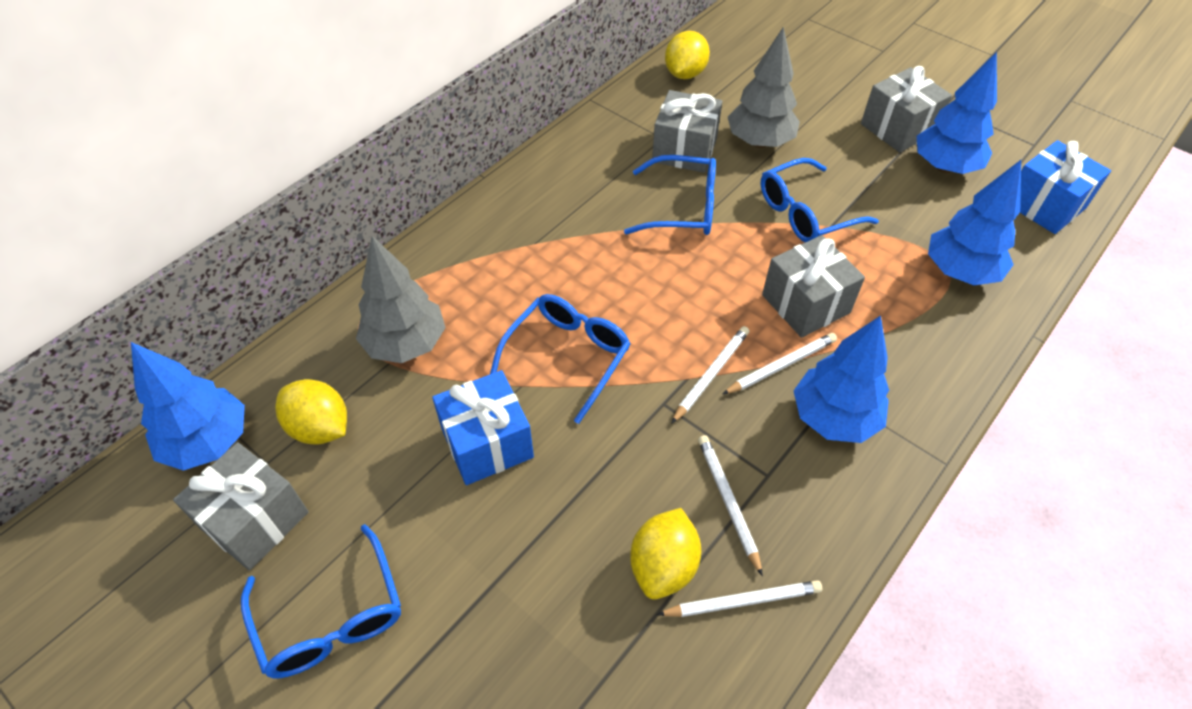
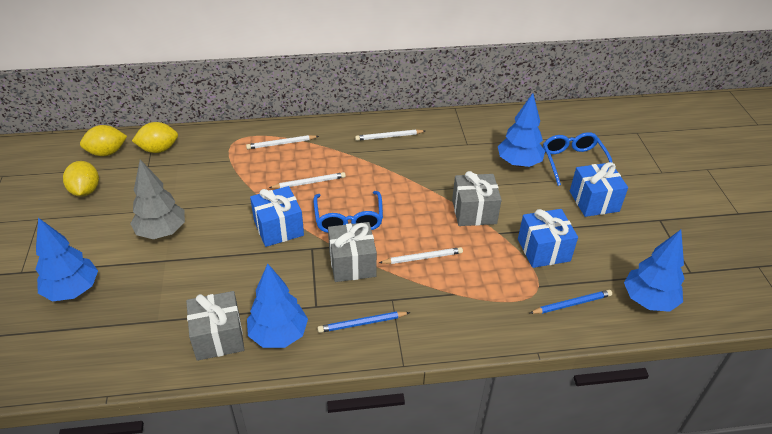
blue gift: [432,370,534,485] [1020,140,1111,234] = 2 -> [250,186,304,247] [518,209,578,268] [570,162,628,217] = 3
blue glasses: [241,524,401,678] [490,294,630,424] [624,155,716,235] [761,158,879,242] = 4 -> [313,191,383,233] [543,132,613,186] = 2
blue pencil: none = 0 -> [318,311,410,333] [530,290,612,314] = 2
grey gift: [173,442,309,570] [652,90,723,173] [762,235,865,338] [861,66,952,153] = 4 -> [186,291,245,361] [328,222,377,282] [452,171,502,226] = 3
grey tree: [356,236,446,363] [728,27,800,148] = 2 -> [130,160,185,239] = 1

